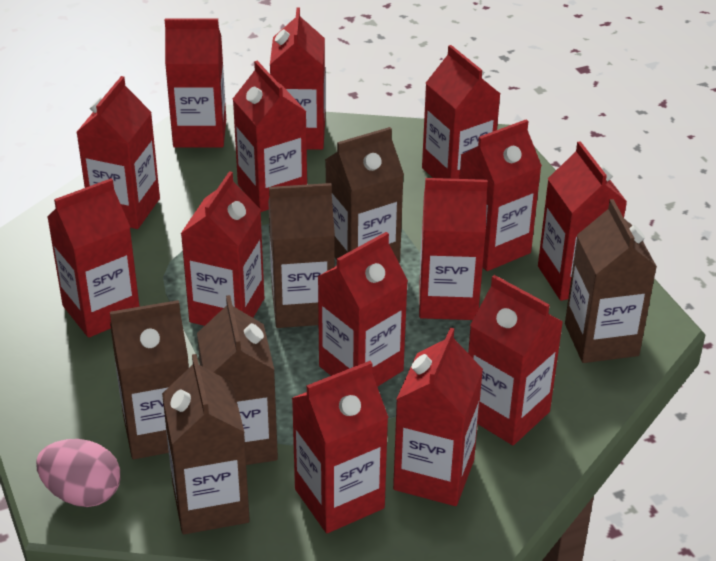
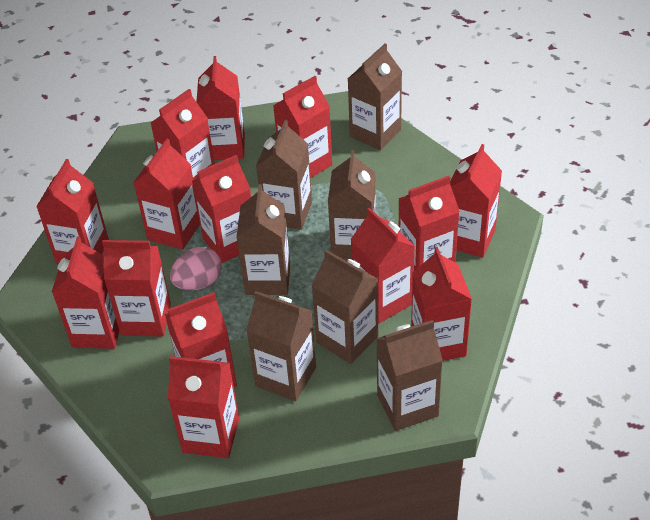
brown carton: [110,300,189,459] [162,354,250,535] [197,295,278,465] [268,183,335,328] [325,127,404,262] [565,199,657,363] = 6 -> [236,184,290,295] [246,291,316,401] [256,120,312,230] [311,250,378,364] [328,150,376,260] [348,43,402,150] [376,320,443,431] = 7

